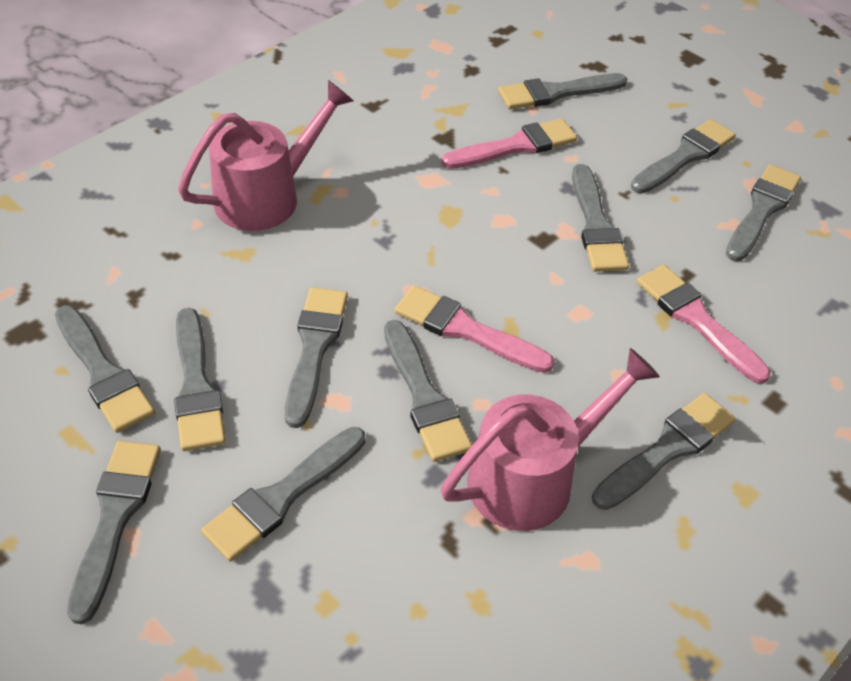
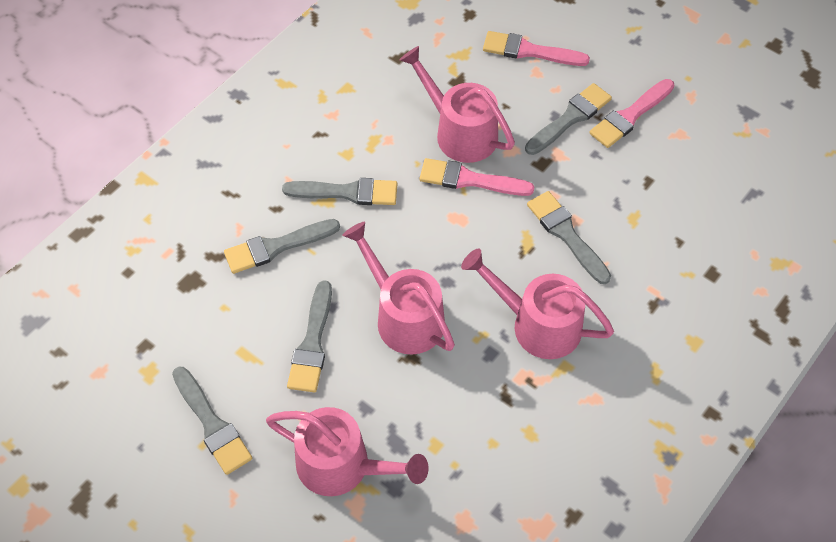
grey brush: [55,305,155,433] [67,441,161,624] [174,308,226,451] [201,427,366,562] [285,287,348,428] [384,320,472,462] [498,73,627,109] [572,164,629,272] [592,393,736,510] [631,119,736,194] [726,164,801,261] = 11 -> [172,367,252,475] [224,219,340,274] [282,178,397,205] [287,280,332,392] [525,83,612,155] [527,191,611,284] = 6
pink watering can: [178,80,354,231] [441,348,660,531] = 2 -> [266,407,429,496] [342,222,455,355] [399,46,515,163] [461,249,614,359] = 4

